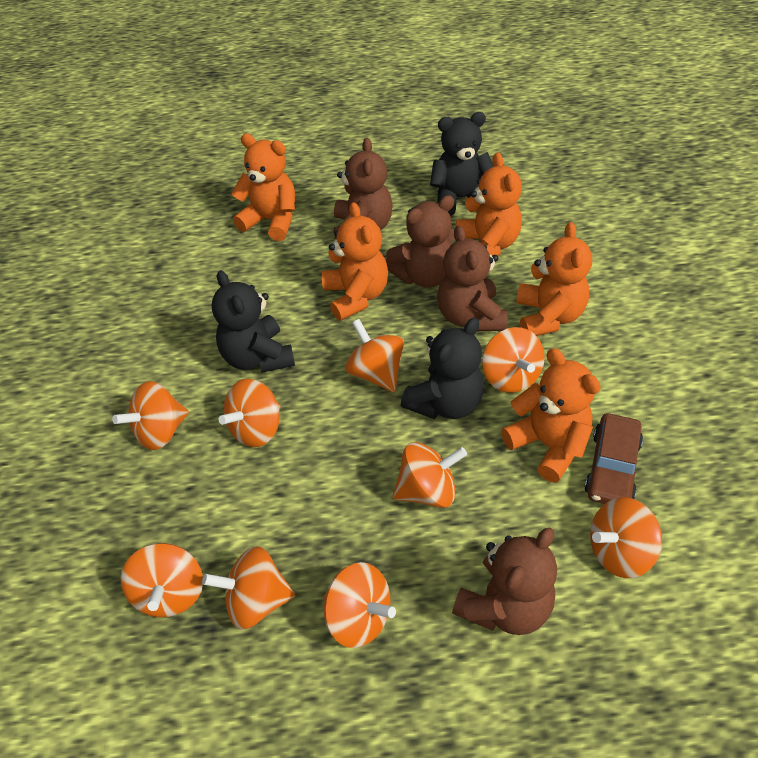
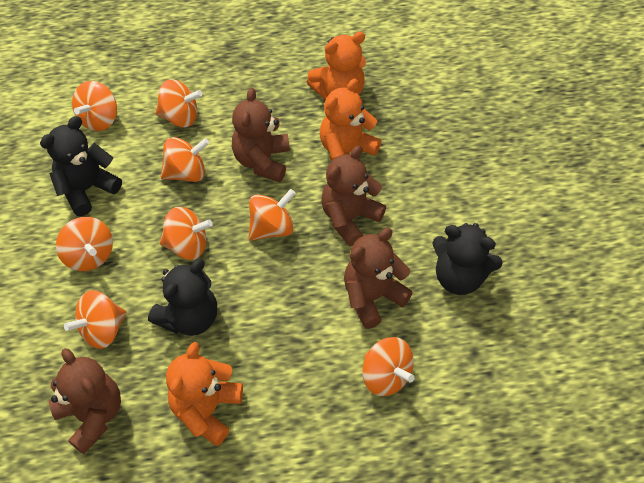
brown car: [584,413,643,504] = 1 -> none = 0
orange spinning top: [112,381,189,450] [121,543,203,617] [202,546,296,630] [218,379,281,447] [324,562,396,648] [345,319,404,392] [393,442,467,508] [482,327,545,393] [590,497,662,578] = 9 -> [56,217,113,271] [64,290,127,349] [72,81,117,131] [155,79,202,127] [160,207,213,260] [161,137,209,182] [249,189,296,241] [362,337,415,396] = 8
orange teddy bear: [231,134,295,241] [322,202,388,321] [456,153,522,256] [501,348,601,483] [516,222,592,336] = 5 -> [166,342,243,446] [307,32,366,99] [320,79,381,160] = 3

